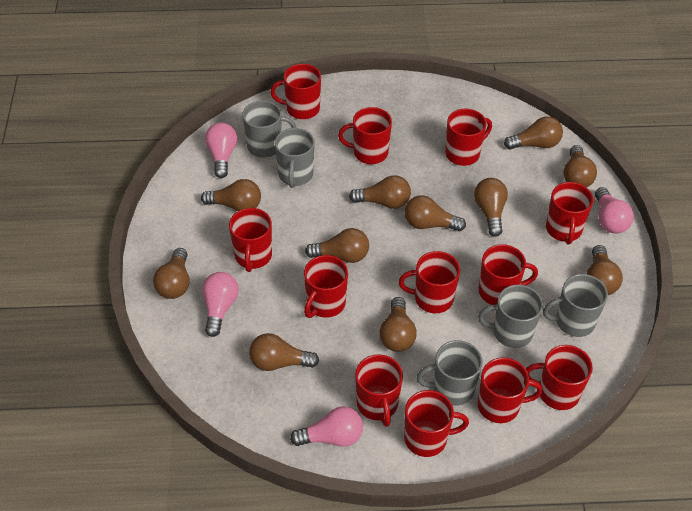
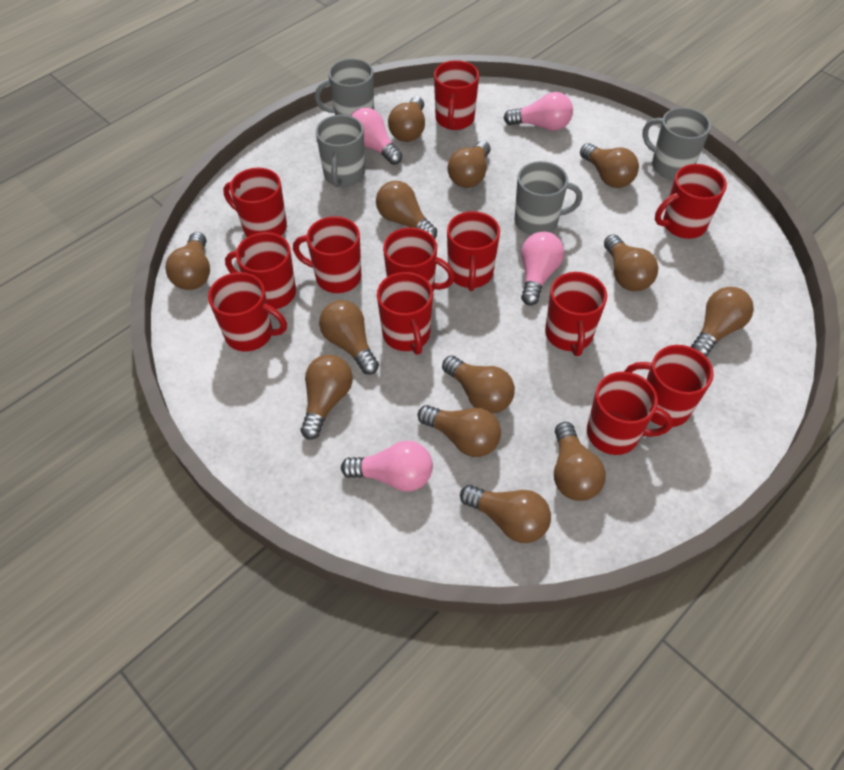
brown light bulb: [153,248,190,299] [201,179,261,211] [249,333,319,371] [305,228,369,263] [349,175,411,209] [380,297,417,352] [405,195,466,231] [474,178,508,237] [504,117,563,150] [563,145,597,187] [587,245,623,295] = 11 -> [165,232,210,290] [301,355,353,440] [319,300,379,375] [376,181,437,239] [388,97,425,142] [418,405,501,457] [442,356,515,414] [448,141,491,188] [460,485,551,543] [554,422,606,501] [580,143,639,188] [604,234,658,291] [691,287,754,356] = 13
grey mug: [242,101,297,158] [275,128,314,188] [416,340,483,406] [478,285,543,348] [543,274,608,337] = 5 -> [315,58,374,116] [316,115,365,187] [515,161,582,235] [642,107,711,180] = 4

